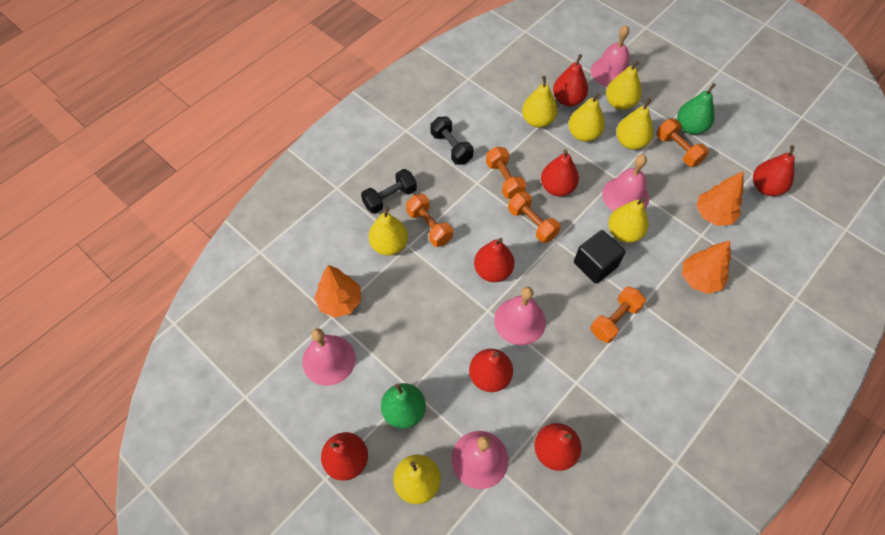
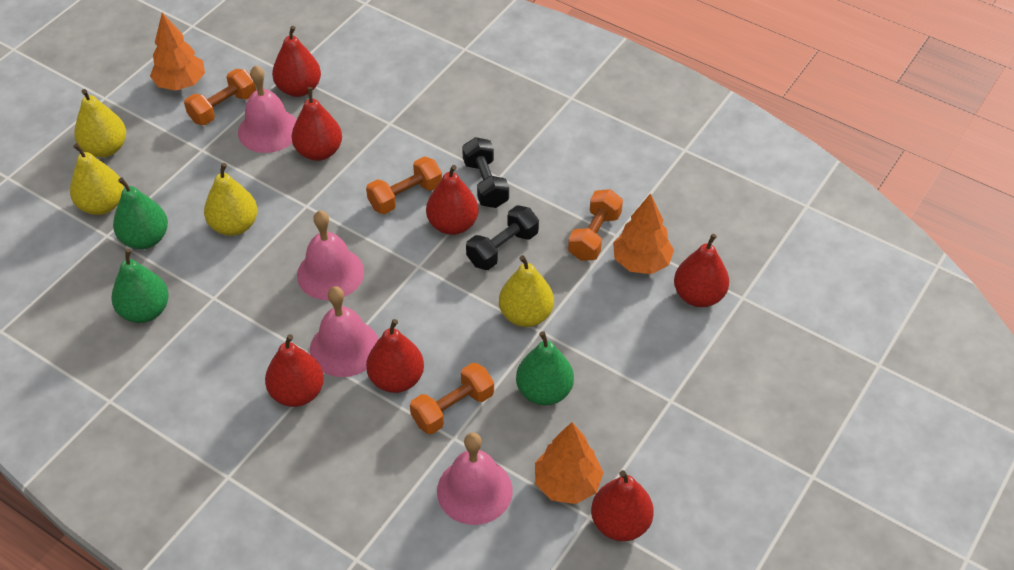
black cube: [574,230,625,284] = 1 -> none = 0
green pear: [381,383,426,429] [677,83,716,135] = 2 -> [111,249,169,323] [113,177,168,249] [516,331,574,405] = 3
orange dumbbell: [406,194,453,247] [486,147,526,199] [508,191,561,243] [590,286,646,343] [657,119,709,167] = 5 -> [184,69,256,125] [366,157,442,214] [410,363,494,434] [568,189,623,261] = 4
pink bell: [302,328,356,386] [451,431,509,489] [494,287,546,345] [591,25,630,87] [602,155,649,211] = 5 -> [238,65,297,153] [297,211,364,300] [310,286,379,377] [437,433,513,525] = 4
yellow pear: [369,207,408,256] [393,454,441,504] [522,76,558,128] [568,93,605,142] [606,61,642,110] [608,197,649,243] [616,99,654,150] = 7 -> [70,143,124,215] [74,89,126,158] [204,163,258,236] [499,255,554,327] = 4

